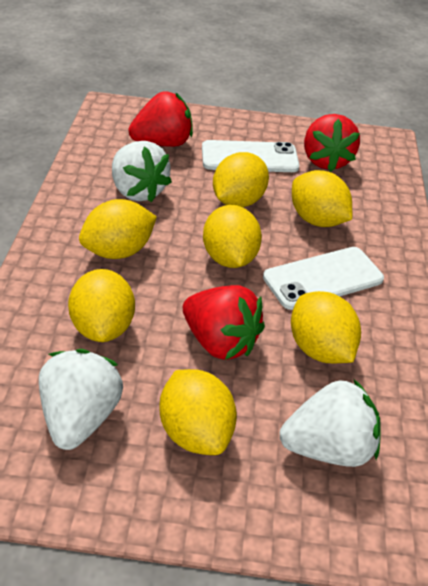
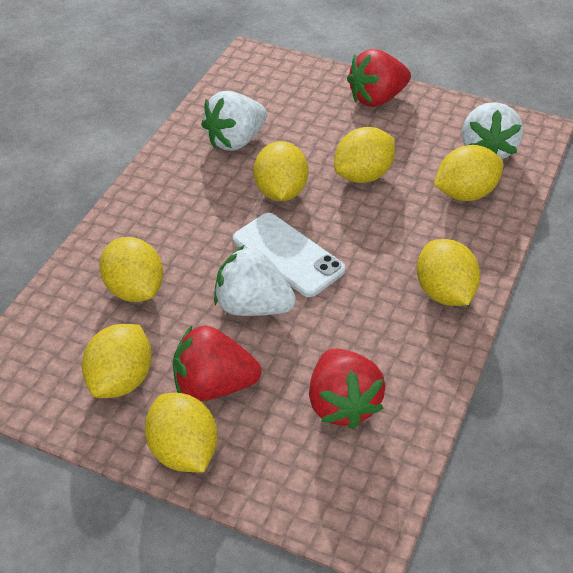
white phone: [202,140,299,172] [263,247,384,310] = 2 -> [233,213,345,297] = 1

